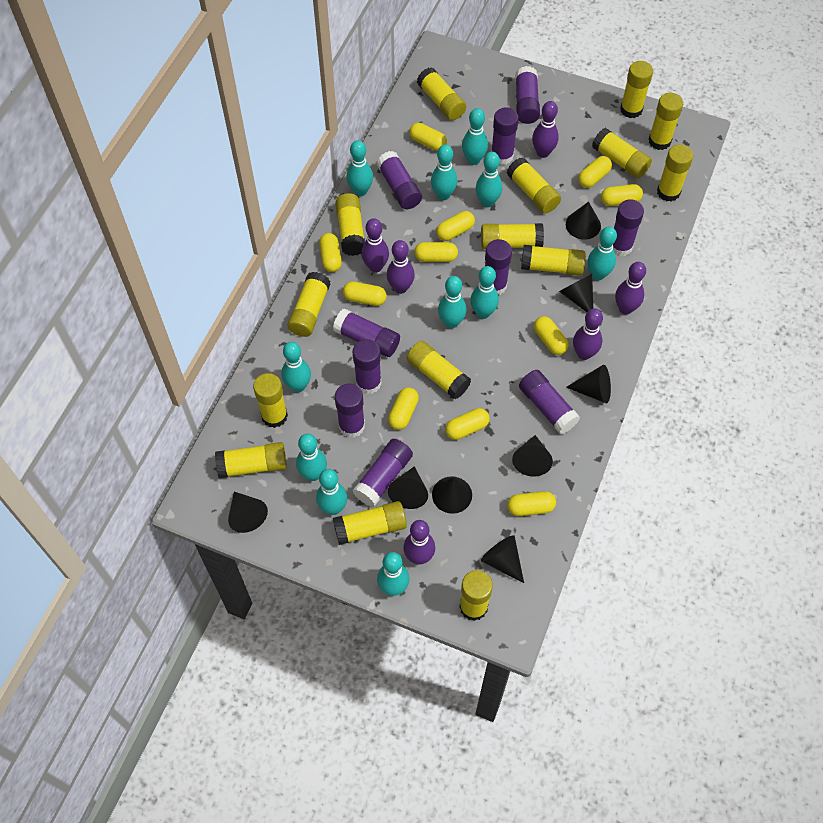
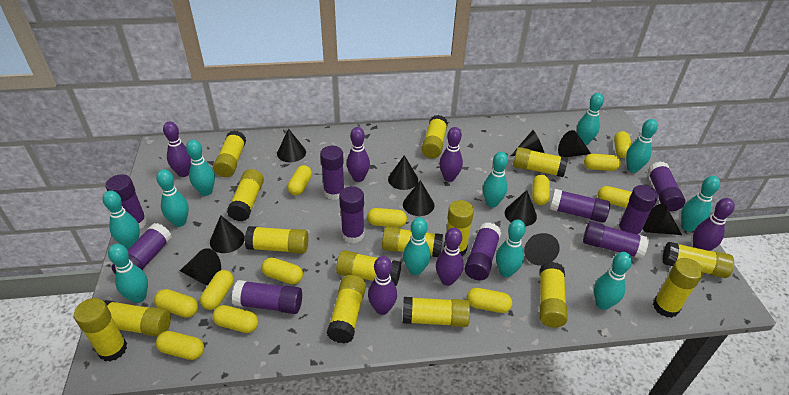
black cone: [228,492,268,533] [388,466,428,509] [432,476,472,514] [481,535,524,583] [512,435,553,476] [559,274,593,312] [566,202,601,240] [566,365,611,403] = 8 -> [180,248,221,285] [210,215,245,253] [277,128,306,162] [388,155,418,190] [403,180,434,216] [504,190,537,226] [511,130,544,156] [524,233,560,266] [558,130,591,157] [643,204,682,235] = 10
yellow capsule: [319,233,342,272] [343,281,387,306] [388,387,419,430] [409,123,447,151] [414,242,458,262] [436,211,475,241] [445,408,490,440] [507,491,556,516] [534,316,569,355] [578,156,612,188] [601,184,643,206] = 11 -> [154,289,198,318] [156,331,204,360] [200,270,234,310] [212,305,258,333] [261,258,303,284] [287,165,312,195] [367,208,407,227] [467,288,512,313] [532,175,550,205] [584,154,621,171] [598,186,632,208] [614,131,632,158] = 12

